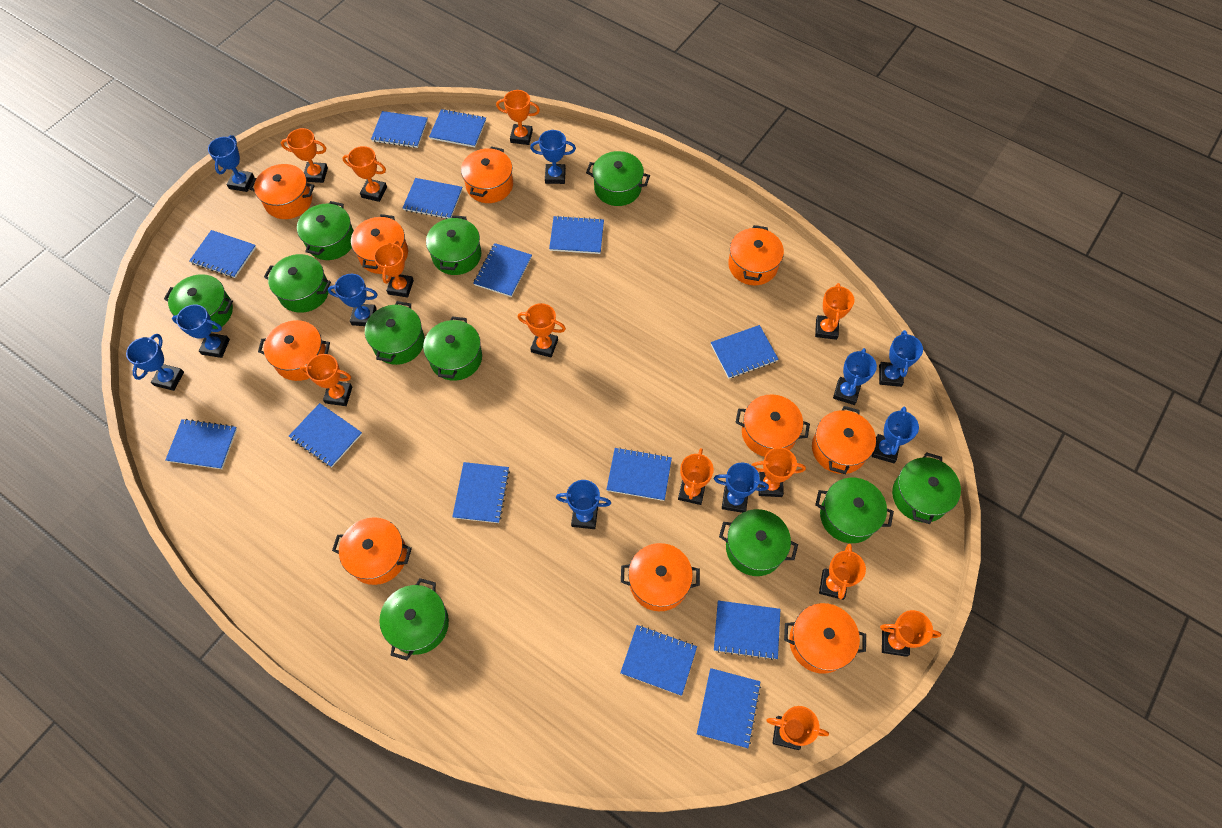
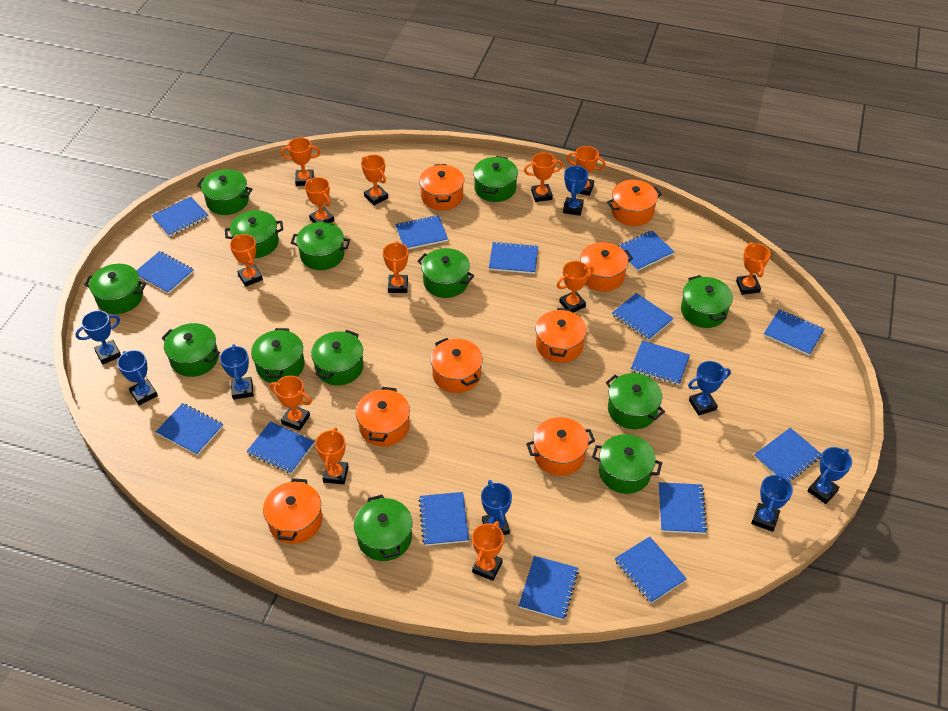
blue notebook: [166,419,237,469] [189,230,256,278] [289,403,362,467] [371,111,428,148] [403,178,462,219] [429,109,486,147] [452,462,510,523] [473,243,532,297] [549,216,604,254] [606,447,672,501] [620,625,697,696] [697,668,761,748] [711,325,779,379] [714,600,781,660] = 14 -> [136,251,194,294] [152,197,208,237] [156,403,223,455] [246,421,315,474] [395,215,448,249] [419,492,469,546] [489,242,538,274] [519,556,579,620] [612,293,674,340] [615,537,687,603] [618,230,674,271] [631,340,690,385] [659,482,707,534] [754,428,822,482] [764,309,825,355] = 15
blue trophy: [126,334,184,391] [172,304,230,358] [208,135,255,192] [328,274,378,326] [530,130,576,184] [556,480,611,529] [714,462,769,513] [833,348,877,405] [872,407,919,463] [879,330,923,387] = 10 -> [75,310,121,365] [117,350,158,405] [220,344,254,400] [481,480,512,535] [563,165,589,216] [688,361,731,416] [751,473,793,532] [808,447,852,504] = 8
green pot: [164,274,233,329] [264,254,331,313] [297,201,354,260] [365,301,425,365] [379,578,449,660] [423,317,482,381] [426,215,481,275] [586,151,650,206] [719,509,798,576] [815,478,894,543] [892,452,961,524] = 11 -> [84,264,146,314] [162,323,220,377] [197,169,253,215] [225,210,283,258] [251,328,305,383] [291,222,350,270] [311,330,364,385] [354,495,412,561] [417,248,474,298] [473,156,518,202] [592,434,662,494] [606,373,665,429] [681,275,733,328] = 13
orange pot: [249,164,314,219] [258,320,330,381] [332,517,412,585] [351,214,408,274] [461,146,513,203] [621,543,700,611] [728,225,784,285] [735,394,810,457] [784,603,866,674] [812,406,876,474] = 10 -> [263,478,322,544] [356,387,410,446] [419,164,464,210] [430,338,483,393] [526,417,595,476] [536,308,587,363] [580,242,633,292] [607,180,662,226] = 8

